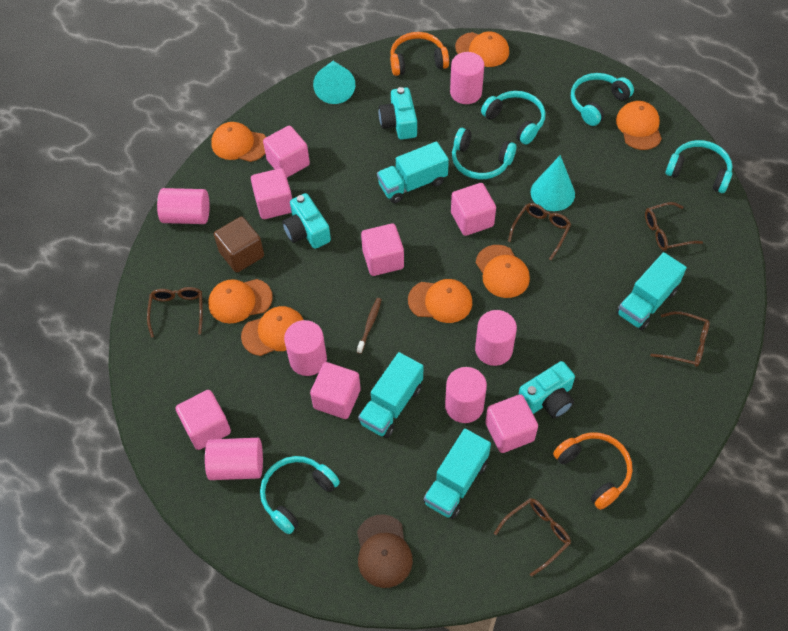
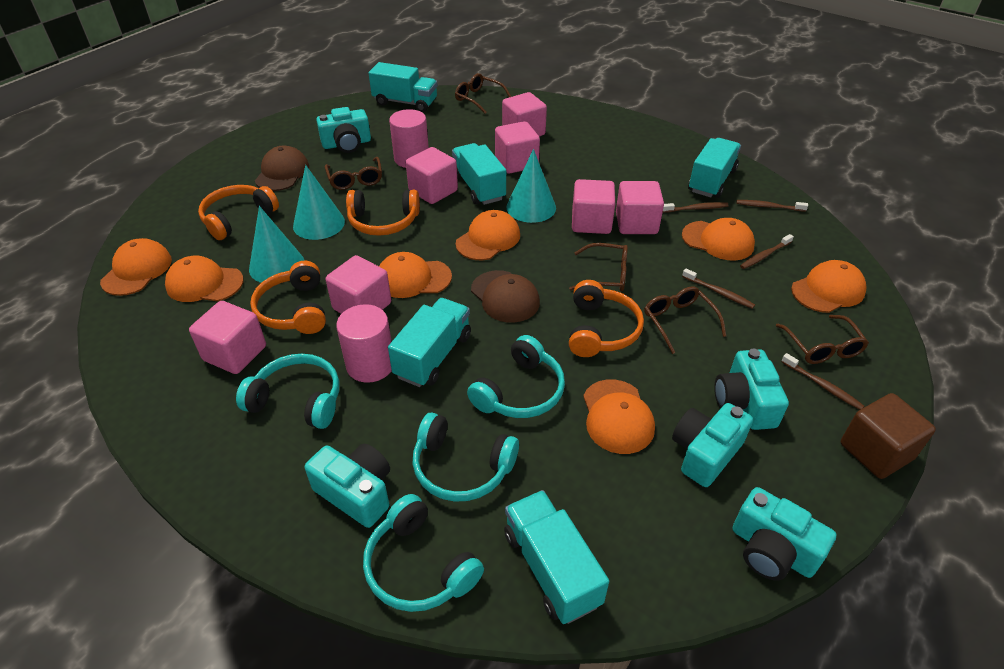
brown cap: [357,514,413,588] = 1 -> [255,146,309,191] [471,270,540,323] = 2
brown toothbrush: [357,298,382,354] = 1 -> [663,202,729,213] [682,269,755,309] [736,200,808,212] [740,234,794,269] [781,353,864,410] = 5
orange headphones: [390,32,449,76] [553,432,632,510] = 2 -> [198,185,279,240] [250,261,326,334] [346,190,420,236] [569,280,644,357] = 4
pink cylinder: [157,188,210,224] [205,438,263,480] [284,320,327,376] [445,367,487,423] [450,52,484,104] [475,310,517,366] = 6 -> [336,304,392,383] [389,109,429,168] = 2
turquoise camera: [282,193,331,249] [379,87,417,140] [518,361,575,418] = 3 -> [305,444,390,528] [316,107,371,153] [672,403,753,487] [714,349,789,430] [733,487,837,581] = 5
turquoise cone: [313,61,355,104] [530,155,575,211] = 2 -> [249,206,305,283] [293,165,345,240] [507,149,556,223] = 3
turquoise headphones: [260,456,340,534] [452,128,516,179] [481,91,545,145] [571,73,634,126] [666,140,732,193] = 5 -> [236,354,340,429] [363,494,484,612] [412,412,519,502] [467,335,565,418] = 4
turquoise truck: [358,352,423,438] [377,141,449,203] [424,429,491,519] [616,252,687,330] = 4 -> [368,62,437,112] [388,298,471,387] [452,143,506,205] [504,490,609,624] [688,138,741,198] = 5

